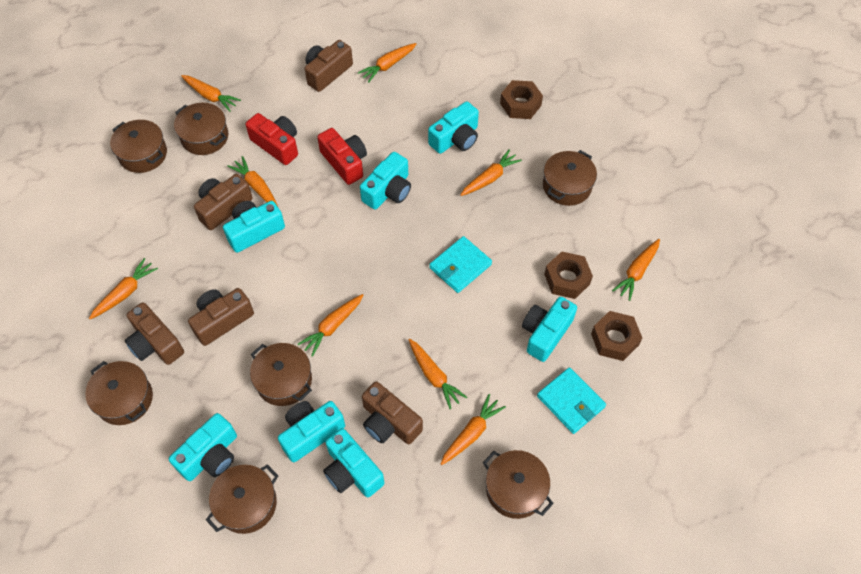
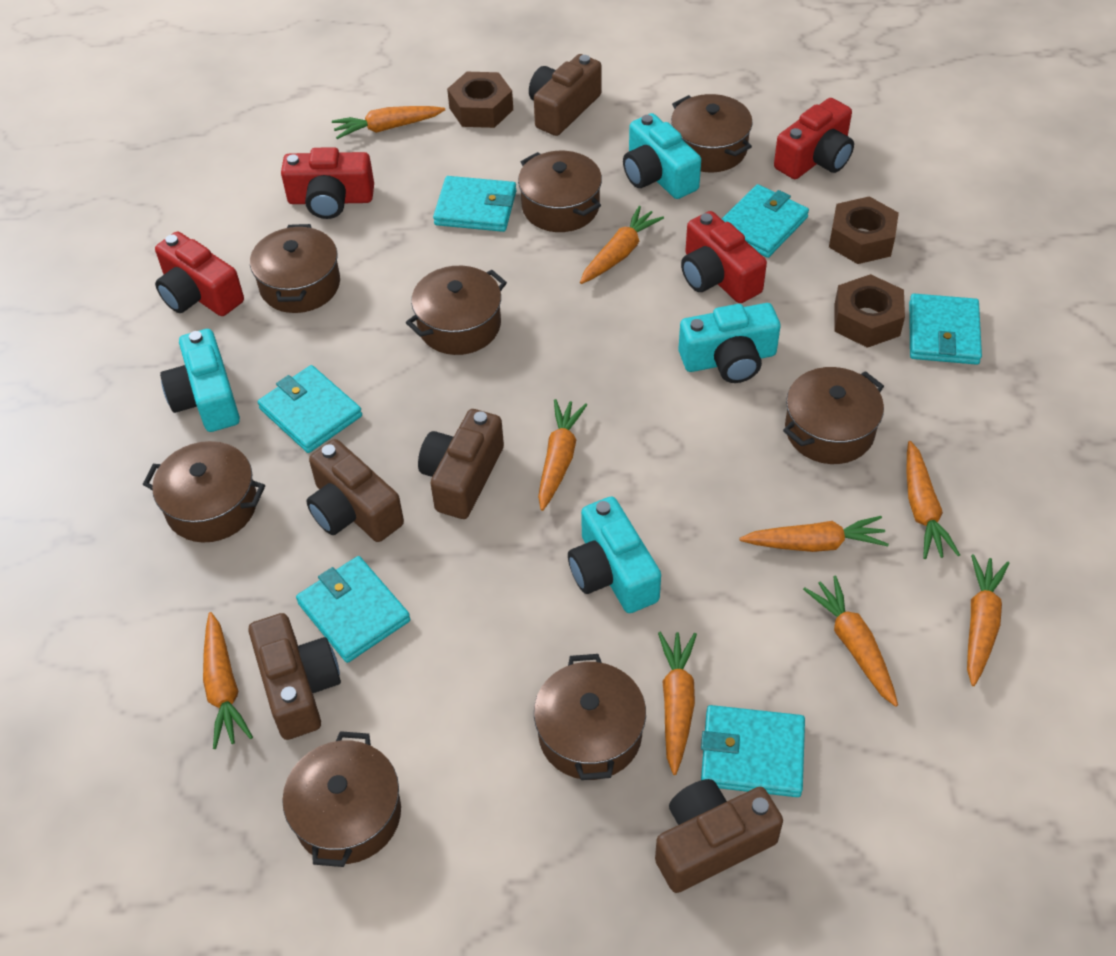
brown pot: [85,361,153,425] [110,120,167,173] [174,103,228,155] [206,464,278,534] [250,343,312,406] [483,450,554,519] [543,150,597,206] = 7 -> [143,441,265,543] [250,224,340,313] [282,731,401,867] [406,266,507,355] [518,151,602,232] [534,654,646,780] [671,94,752,172] [783,367,884,464] = 8
red camera: [245,113,298,165] [317,128,367,185] = 2 -> [155,232,244,316] [281,147,374,219] [681,211,767,303] [774,98,854,179] = 4
turquoise camera: [169,413,237,481] [223,201,285,253] [278,401,345,462] [323,428,384,497] [360,152,411,210] [428,101,479,154] [522,297,577,362] = 7 -> [160,329,240,432] [568,496,661,613] [623,113,701,199] [678,303,781,383] = 4
turquoise wallet: [429,236,492,293] [537,367,606,434] = 2 -> [258,365,362,453] [296,556,410,663] [433,176,517,232] [701,705,805,797] [722,184,809,258] [909,294,982,365] = 6

